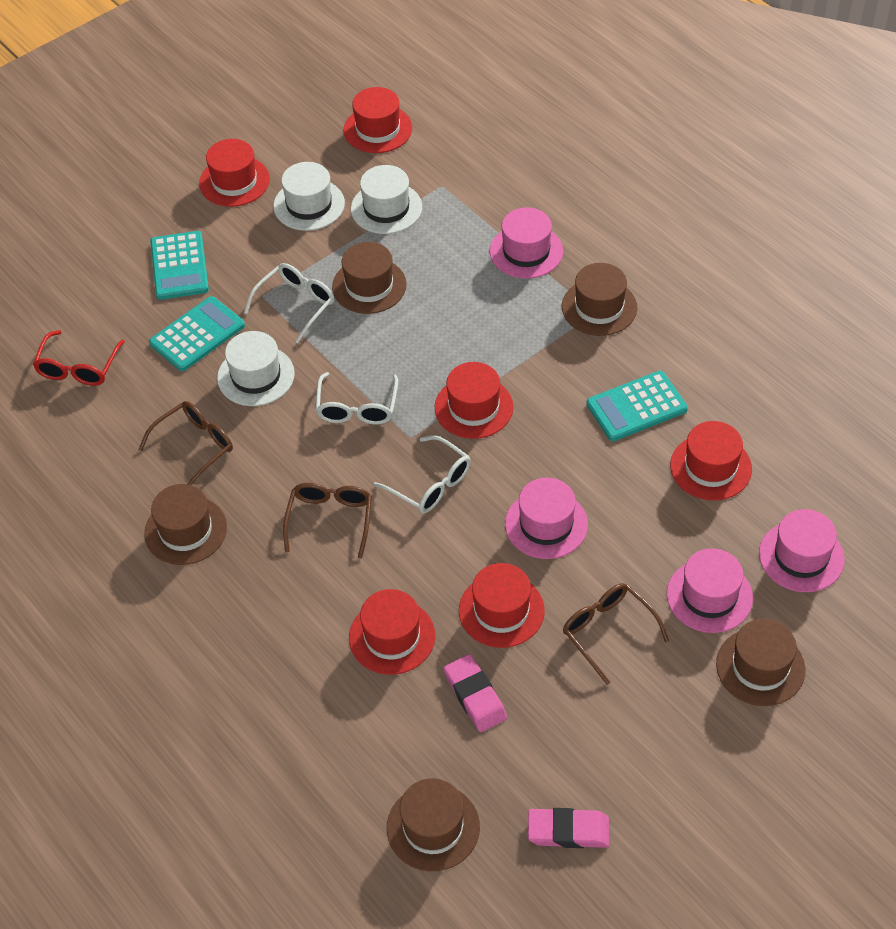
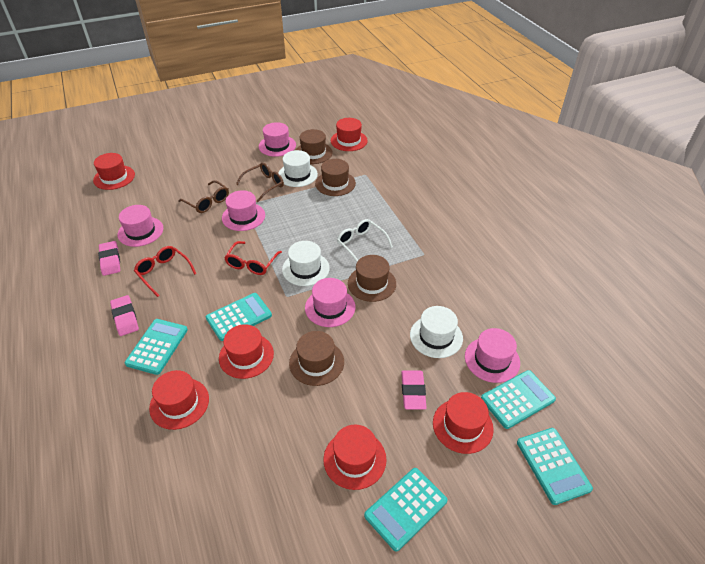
brown glasses: [139,401,233,485] [283,483,372,559] [563,583,669,685] = 3 -> [178,180,229,213] [236,162,284,202] = 2
brown hat: [144,484,227,565] [332,242,407,314] [387,778,480,871] [562,263,637,336] [716,619,805,706] = 5 -> [289,331,344,386] [296,129,333,164] [315,159,356,196] [348,255,396,302] = 4
pink eraser: [444,654,507,732] [528,808,609,848] = 2 -> [98,241,120,276] [110,295,139,336] [401,370,427,410] = 3
pink hat: [490,207,563,279] [505,478,588,559] [667,548,753,633] [759,509,845,592] = 4 -> [118,205,163,247] [222,190,265,231] [259,122,296,157] [305,278,355,327] [465,328,520,383] = 5
red glasses: [33,330,125,386] = 1 -> [134,246,196,297] [224,241,282,275] = 2
turquoise calculator: [149,296,245,371] [150,231,209,300] [586,371,688,441] = 3 -> [124,319,188,375] [206,293,272,341] [364,468,448,552] [481,370,556,429] [517,428,593,505] = 5
white glasses: [244,263,334,344] [315,372,398,425] [373,435,471,513] = 3 -> [337,219,393,262] = 1

